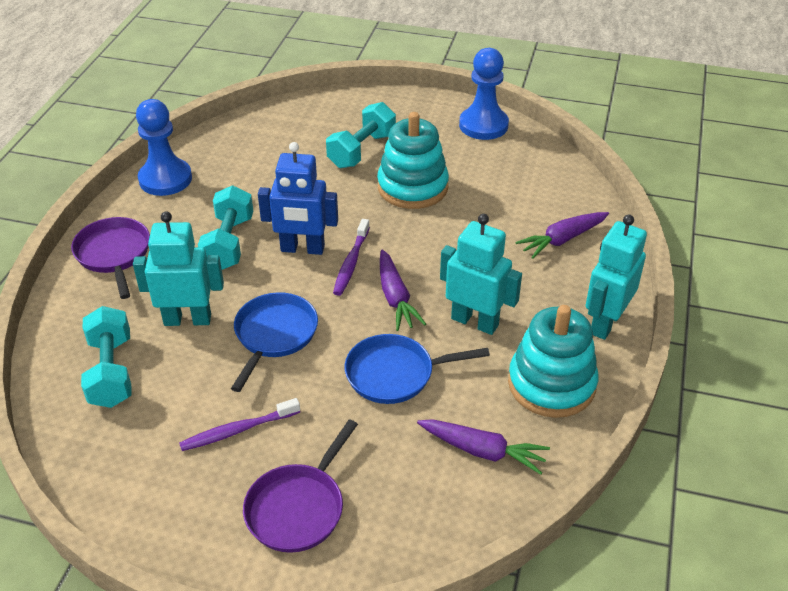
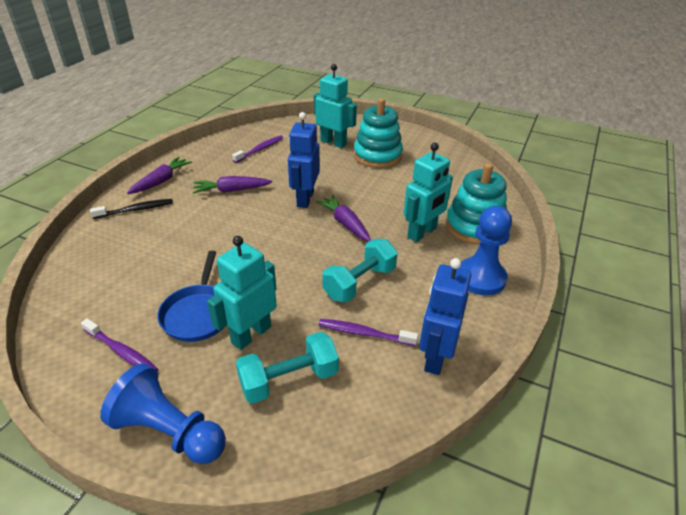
black toothbrush: none = 0 -> [90,199,173,219] = 1
blue pan: [231,292,318,392] [345,334,490,404] = 2 -> [157,251,222,342] = 1
blue robot: [258,142,338,255] = 1 -> [288,112,320,208] [419,258,471,375] = 2
purple pan: [71,217,150,299] [243,419,358,553] = 2 -> none = 0
purple toothbrush: [179,398,300,451] [333,219,370,296] = 2 -> [81,318,159,372] [232,135,283,163] [318,319,418,346] = 3
turquoise dumbbell: [81,306,132,408] [198,185,253,270] [326,102,396,168] = 3 -> [236,332,339,404] [322,239,398,302] = 2

